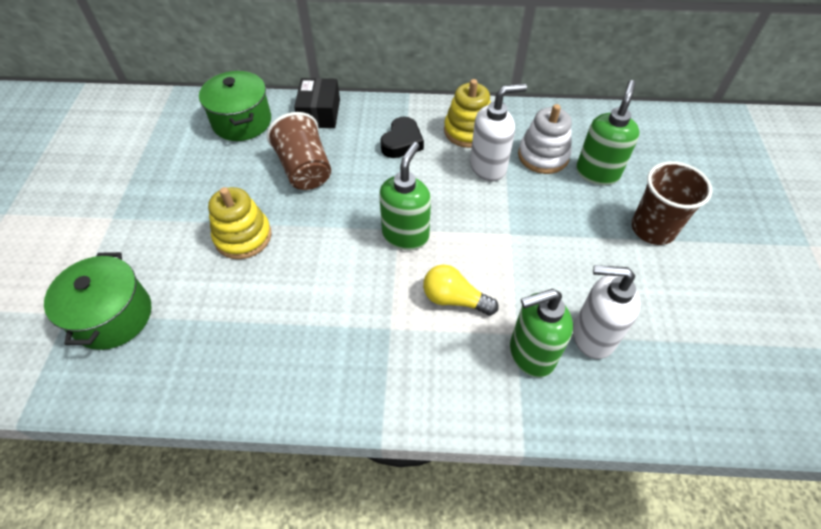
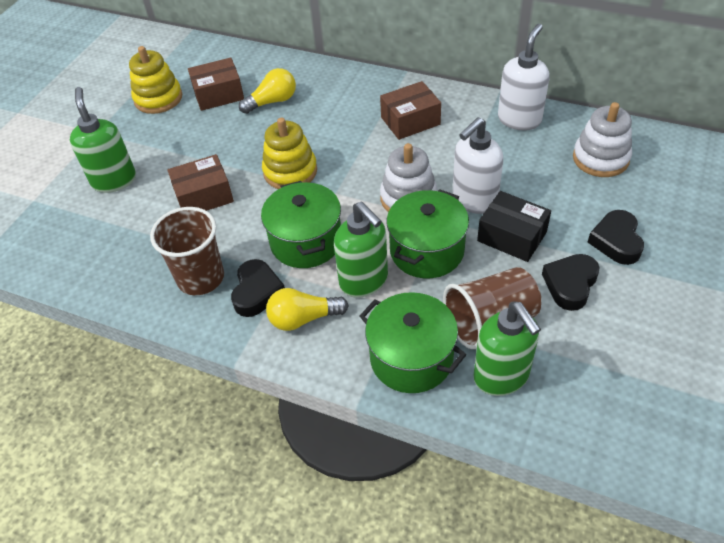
black heart: [380,116,424,158] = 1 -> [231,259,285,317] [542,254,599,311] [588,210,644,265] = 3
brown box: none = 0 -> [167,154,234,211] [188,58,244,111] [380,81,441,140] = 3
green pot: [44,252,151,350] [199,71,271,141] = 2 -> [261,181,341,268] [360,292,466,393] [387,189,469,278] = 3
white stacking toy: [518,104,572,174] = 1 -> [380,143,437,212] [573,102,632,177] = 2
yellow light bulb: [423,264,499,316] = 1 -> [239,68,296,114] [266,288,349,331] = 2

